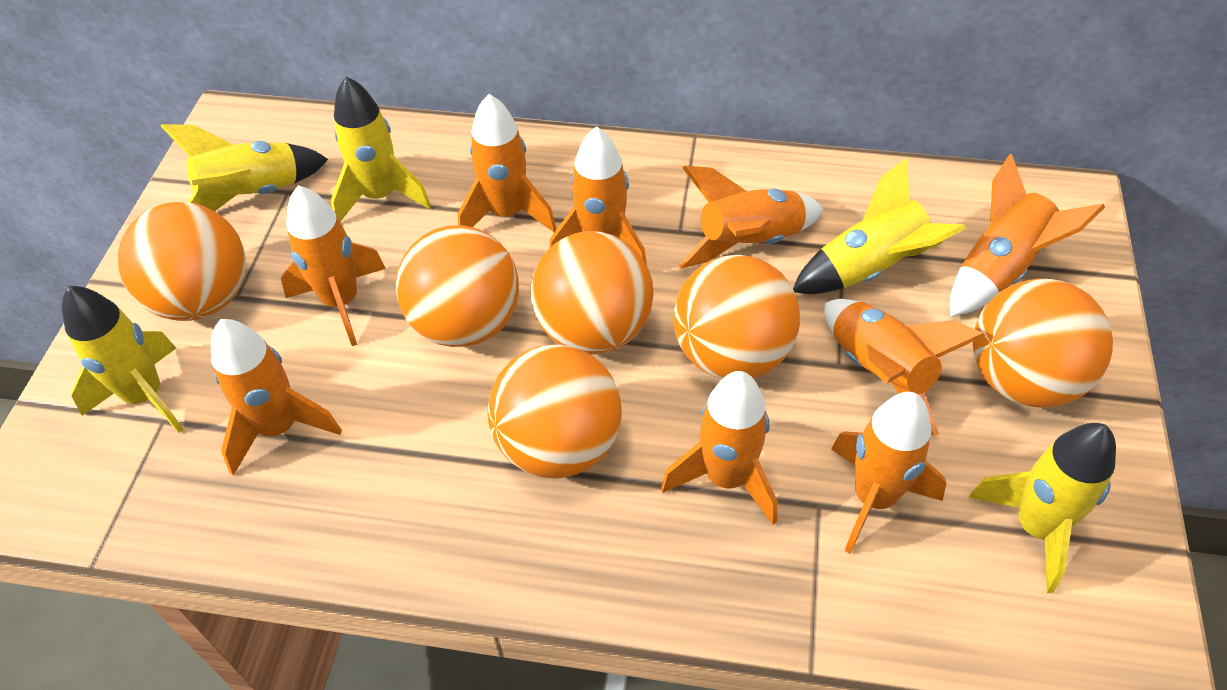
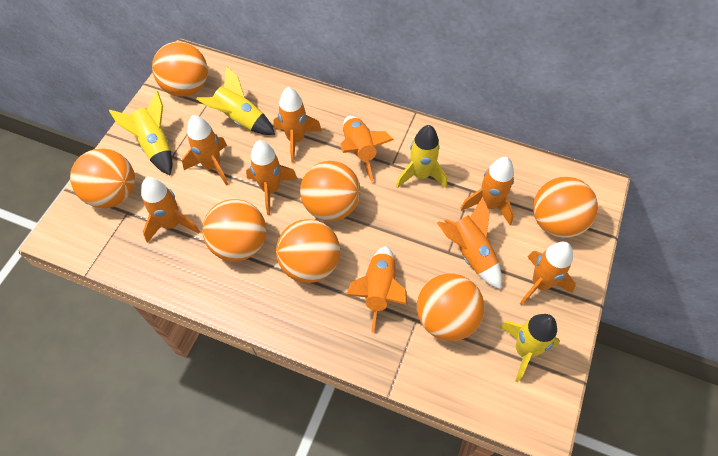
orange ball: [118,202,246,321] [396,225,519,347] [487,345,622,479] [531,231,654,355] [673,255,800,379] [973,279,1113,408] = 6 -> [70,149,135,208] [152,42,208,97] [203,199,266,262] [276,219,340,283] [300,161,361,221] [417,274,484,341] [533,177,598,238] = 7
yellow rocket: [62,286,184,433] [161,124,328,211] [331,76,431,222] [793,158,966,294] [968,423,1116,593] = 5 -> [109,91,172,175] [197,66,275,135] [396,125,447,188] [500,314,560,382] = 4

